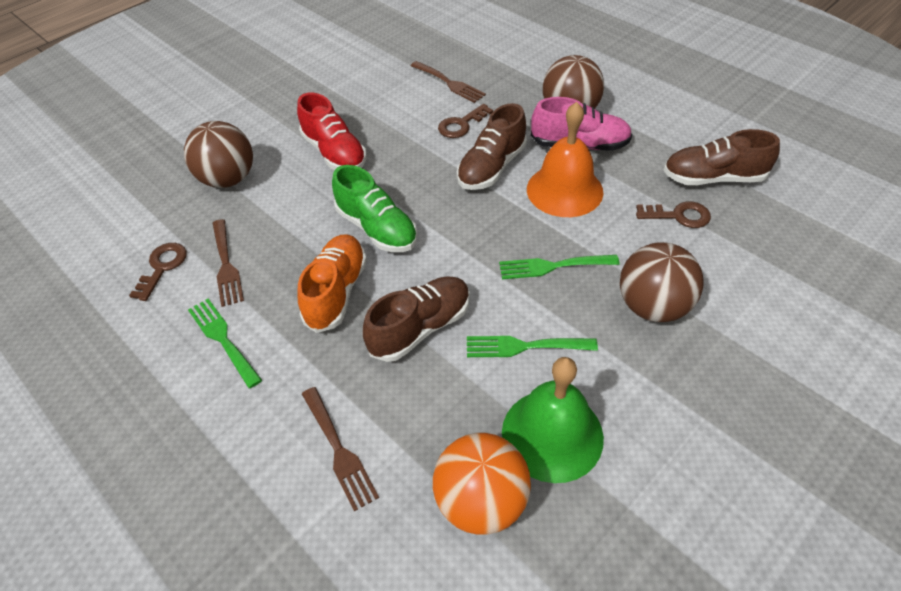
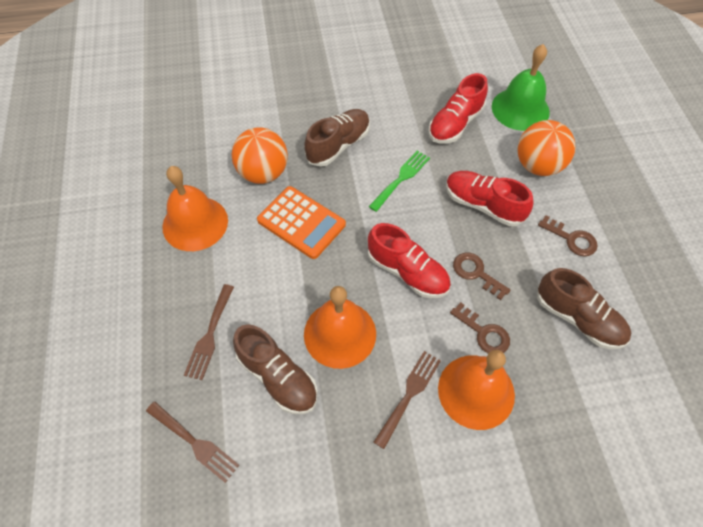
brown ball: [184,121,253,188] [543,55,604,109] [620,242,704,322] = 3 -> none = 0
green fork: [188,299,262,388] [467,336,598,357] [499,255,619,279] = 3 -> [369,151,430,212] = 1
green shoe: [332,165,418,252] = 1 -> none = 0
orange ball: [433,433,531,535] = 1 -> [232,128,288,184] [517,120,576,176] = 2
orange bell: [527,102,603,217] = 1 -> [162,166,228,251] [304,286,376,369] [438,350,515,430] = 3
orange calculator: none = 0 -> [257,186,346,259] = 1
orange shoe: [298,234,367,333] = 1 -> none = 0
pink shoe: [531,97,632,151] = 1 -> none = 0
red shoe: [297,92,367,170] = 1 -> [368,223,451,298] [428,73,488,144] [446,171,533,226] = 3

